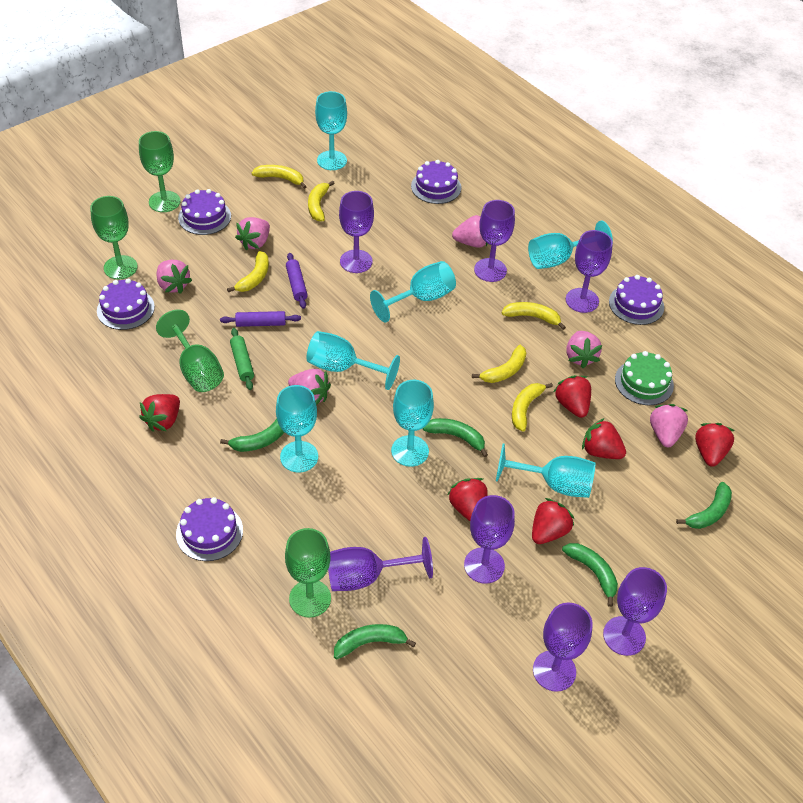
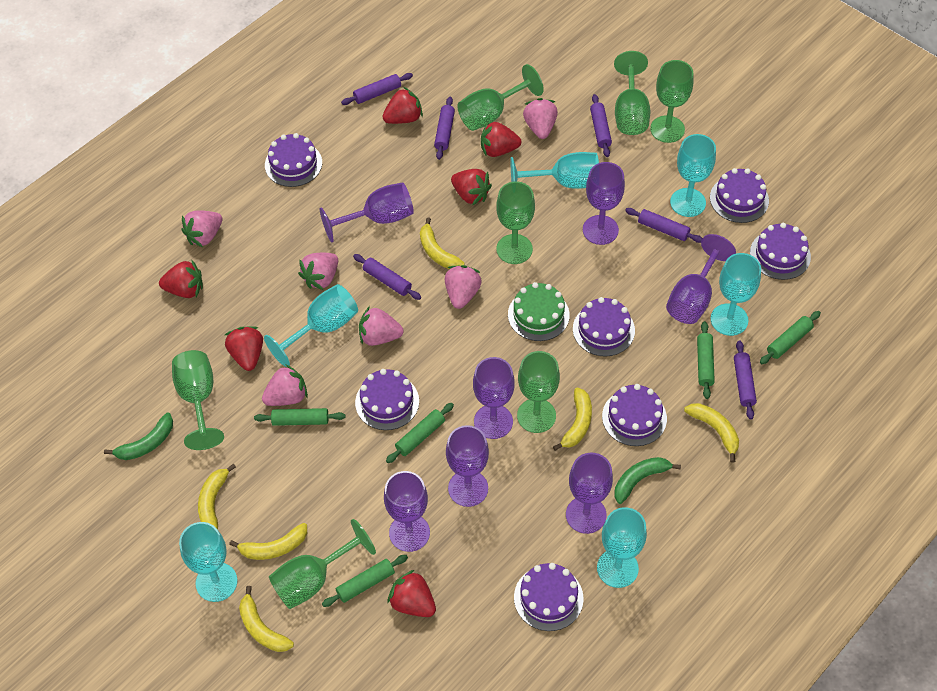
green banana: [220,419,284,452] [334,624,416,659] [423,418,488,457] [562,543,618,607] [676,482,732,529] = 5 -> [104,413,173,460] [615,457,681,504] = 2
green goblet: [90,196,138,279] [139,131,181,212] [156,310,224,392] [285,528,331,618] = 4 -> [172,350,224,450] [269,519,376,609] [457,64,544,131] [496,181,535,264] [517,351,560,433] [614,51,650,135] [650,60,694,143] = 7
green rolling pin: [230,328,254,390] = 1 -> [254,408,346,426] [322,555,408,607] [386,403,454,463] [697,321,715,399] [760,311,821,364] = 5
purple cake: [97,279,155,330] [176,497,243,561] [178,189,231,235] [411,160,461,204] [609,275,664,325] = 5 -> [265,133,322,187] [355,369,419,430] [514,563,584,631] [573,297,635,356] [602,384,667,446] [710,168,769,223] [750,223,811,280] = 7
purple rolling pin: [220,311,301,327] [286,253,308,309] = 2 -> [341,73,413,105] [353,254,421,300] [434,97,455,160] [590,94,612,157] [625,208,703,243] [734,340,757,420] = 6
turquoise goblet: [276,385,318,472] [307,331,400,390] [315,91,347,170] [370,261,456,323] [391,380,434,467] [496,443,595,498] [528,221,613,269] = 7 -> [179,522,238,602] [264,284,358,367] [511,152,599,189] [597,507,647,588] [670,134,716,217] [710,253,761,336] = 6

